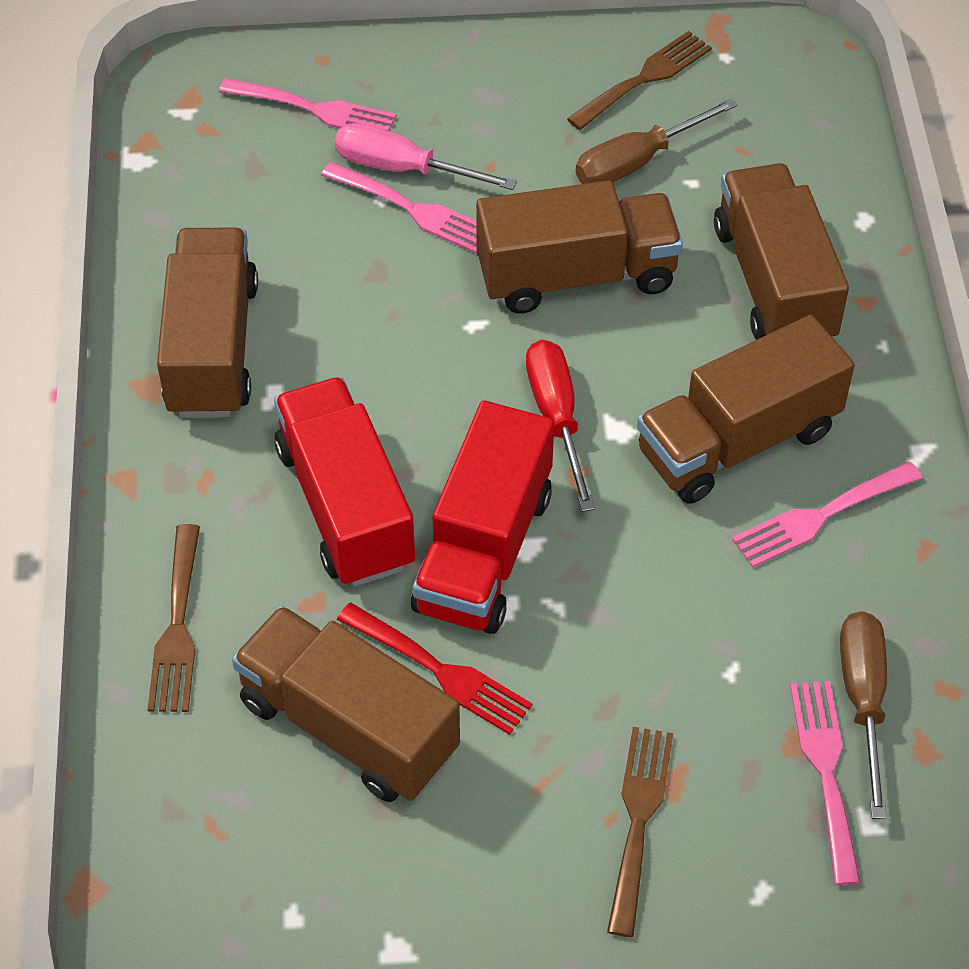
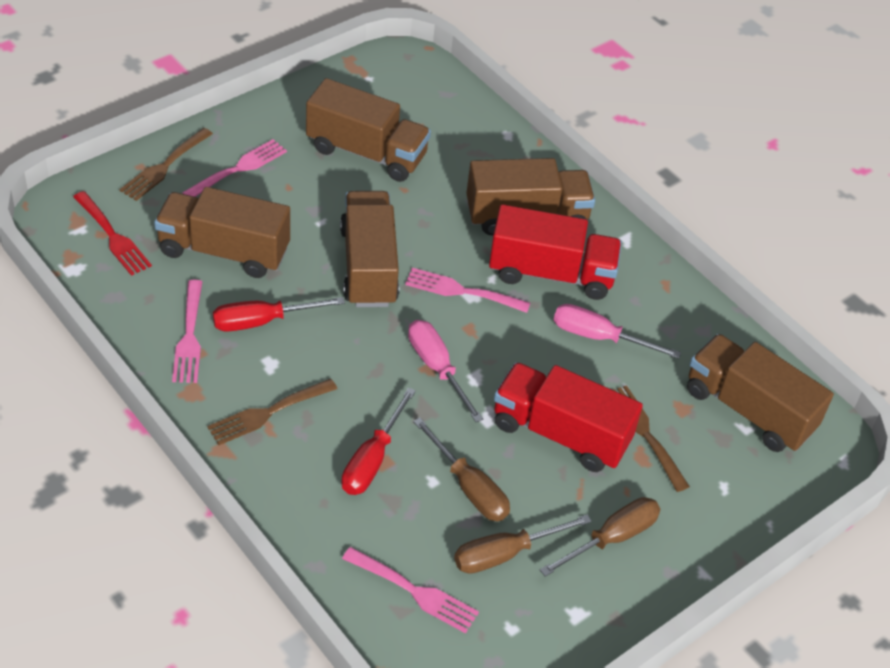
brown screwdriver: [576,98,738,184] [840,611,887,819] = 2 -> [413,417,510,521] [454,514,592,574] [540,497,660,577] = 3
pink screwdriver: [335,123,517,190] = 1 -> [408,320,483,422] [554,304,681,359] = 2
red screwdriver: [526,340,595,512] = 1 -> [213,297,345,332] [341,387,416,495] = 2

